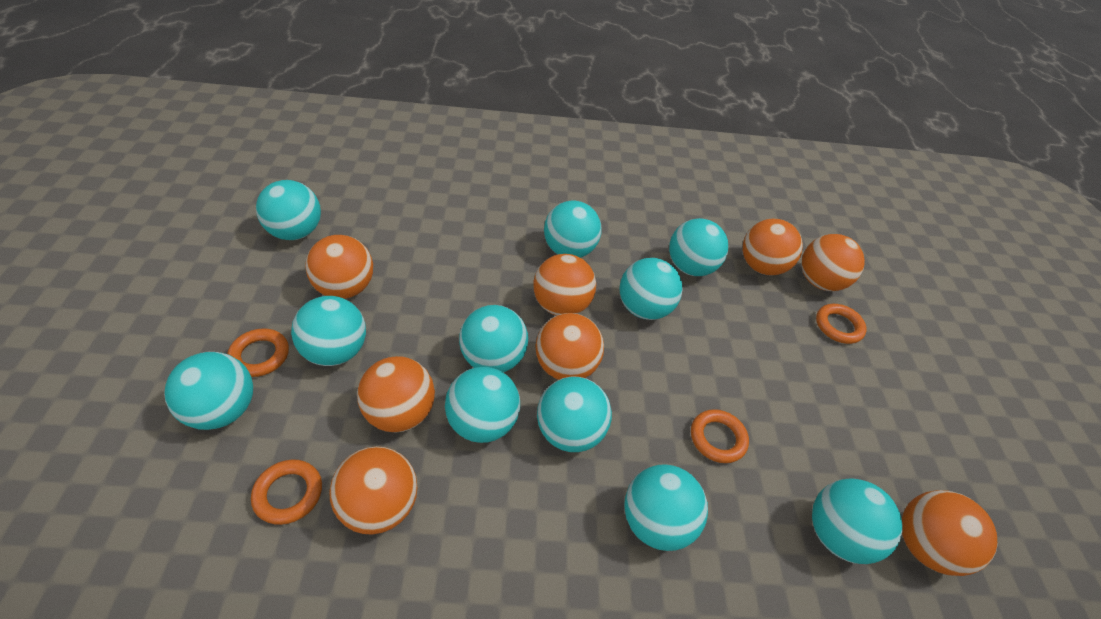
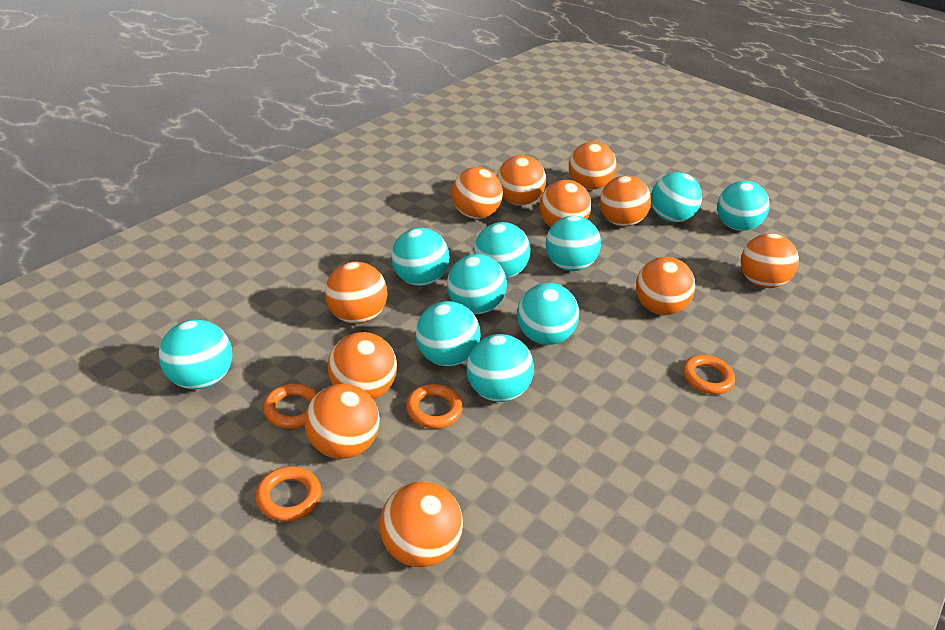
orange ball: [305,235,373,299] [329,446,417,535] [357,356,435,432] [533,254,596,316] [535,313,604,380] [743,219,803,276] [801,234,865,291] [902,490,997,576] = 8 -> [304,384,380,459] [325,262,387,324] [327,332,397,399] [380,481,463,567] [452,167,503,219] [497,155,546,205] [539,180,592,227] [569,141,617,190] [600,175,651,226] [636,257,695,315] [741,233,799,288] = 11
turquoise ball: [164,352,253,430] [256,180,321,240] [291,296,366,366] [445,367,520,443] [459,305,528,372] [537,377,612,452] [544,201,602,258] [620,258,683,320] [624,464,708,551] [669,218,729,276] [812,478,903,564] = 11 -> [159,320,232,389] [391,228,449,286] [416,301,481,366] [447,254,507,314] [466,334,534,402] [474,222,530,279] [517,283,579,345] [545,216,601,271] [651,172,702,222] [717,181,770,231] = 10

